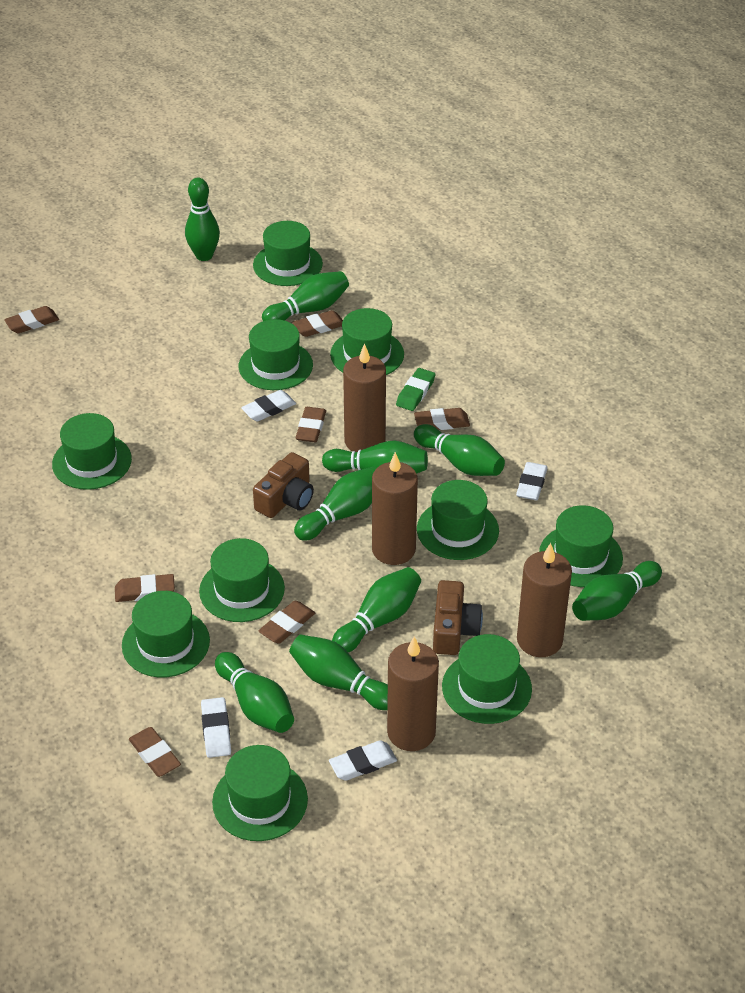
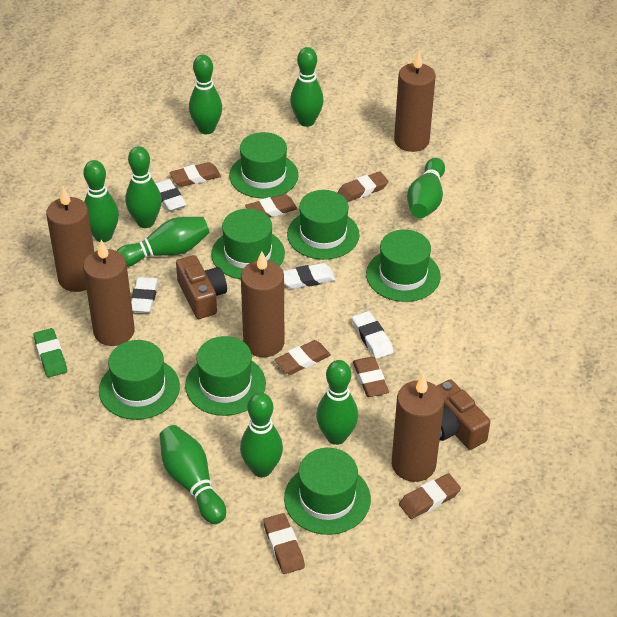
brown candle: [343,343,386,452] [372,452,418,565] [387,637,439,751] [517,543,572,657] = 4 -> [46,187,94,292] [83,240,135,346] [241,251,285,357] [392,374,444,482] [394,51,436,152] = 5
green hat: [52,413,132,490] [122,591,210,677] [199,538,285,622] [212,745,308,841] [239,319,313,390] [253,221,323,286] [330,308,404,375] [417,480,499,560] [442,634,532,724] [539,505,623,587] = 10 -> [99,340,180,420] [185,336,266,416] [211,209,285,279] [229,132,299,198] [284,448,371,535] [287,190,360,260] [366,229,441,302] = 7

